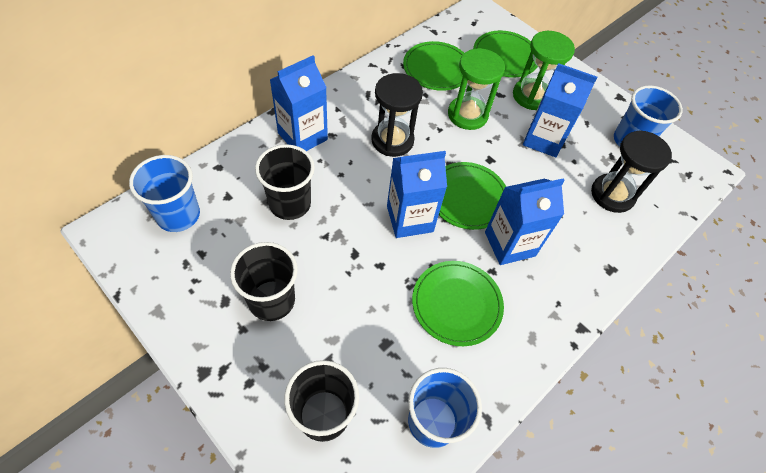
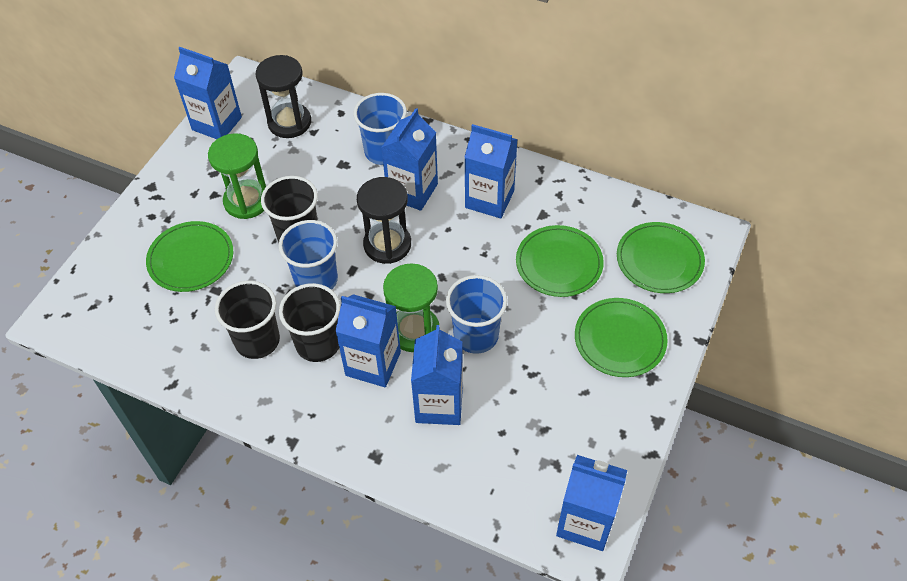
blue carton: [270,55,328,151] [387,151,447,238] [485,178,565,265] [523,63,597,157] = 4 -> [174,47,242,139] [335,294,401,387] [381,108,438,211] [411,325,463,425] [465,124,518,218] [556,455,627,551] = 6

